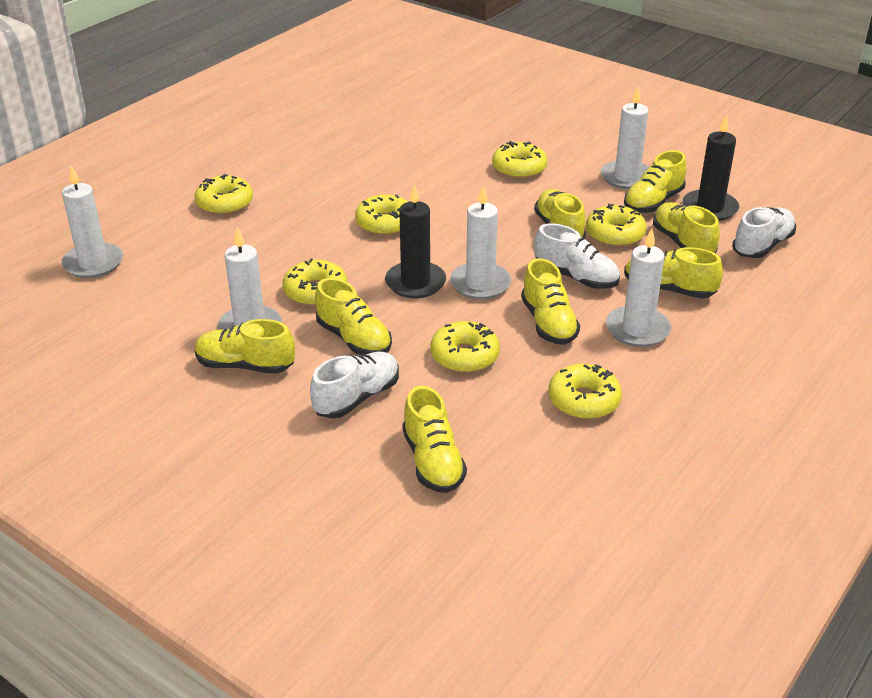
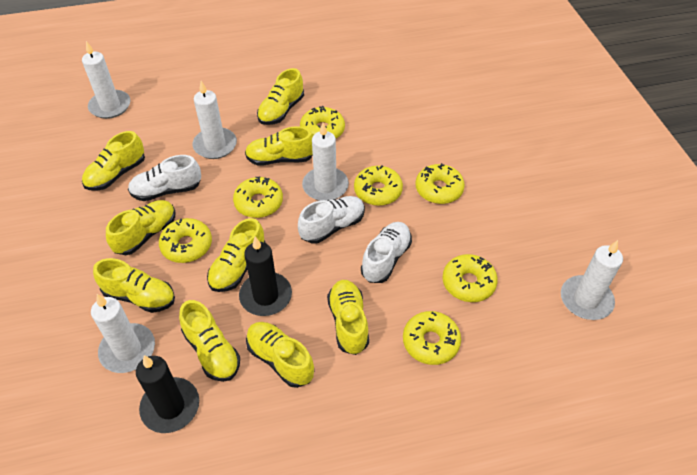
yellow shoe: [194,319,295,374] [315,278,392,355] [402,386,467,493] [521,258,580,345] [534,189,586,238] [624,150,687,213] [624,247,723,299] [653,202,720,253] = 8 -> [82,131,145,191] [93,258,175,313] [106,200,176,255] [179,300,240,382] [207,218,265,292] [245,127,313,166] [246,322,314,388] [257,68,304,125] [327,280,369,355] = 9

